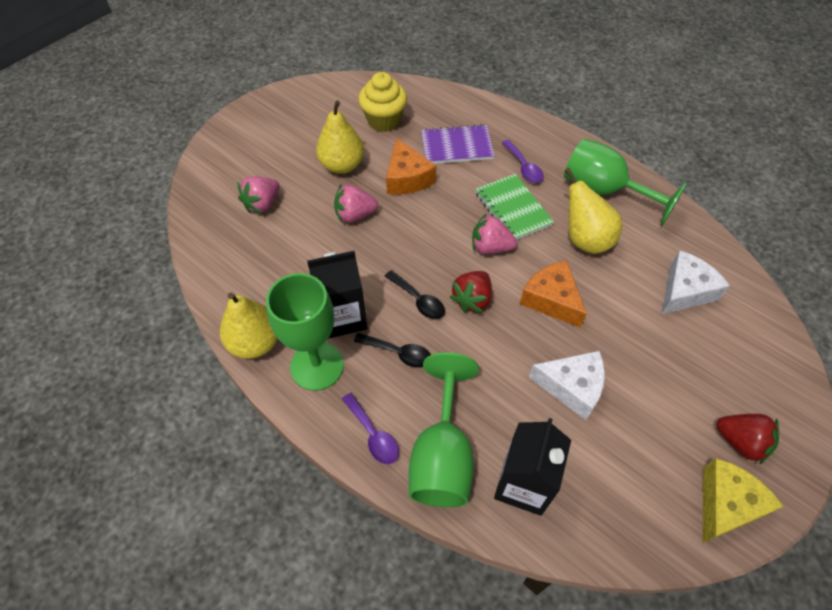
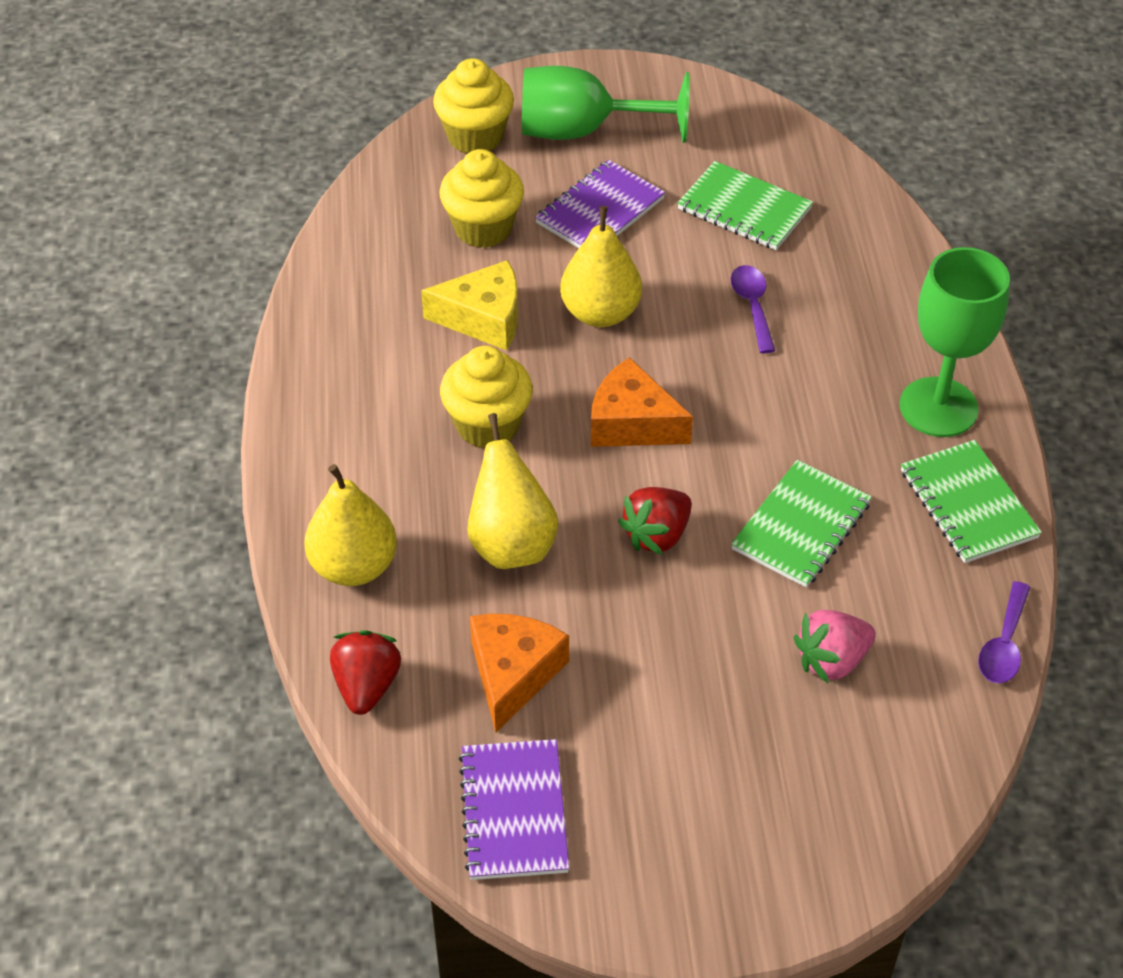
black carton: [307,251,367,339] [494,418,571,516] = 2 -> none = 0
black spoon: [354,333,431,368] [385,270,445,319] = 2 -> none = 0
green goblet: [266,273,344,391] [409,352,479,507] [564,138,687,226] = 3 -> [522,66,690,143] [900,247,1010,437] = 2
green notebook: [475,174,554,240] = 1 -> [677,161,813,250] [731,460,872,588] [901,440,1042,563] = 3
pink strawberry: [238,176,280,214] [334,185,378,223] [472,213,517,254] = 3 -> [794,610,876,684] = 1
purple notebook: [421,124,494,164] = 1 -> [458,739,569,880] [535,160,665,248] = 2
white cheese: [529,351,605,420] [661,250,730,314] = 2 -> none = 0
yellow cupcake: [358,72,407,132] = 1 -> [433,58,514,153] [439,149,524,248] [440,346,533,449] = 3

